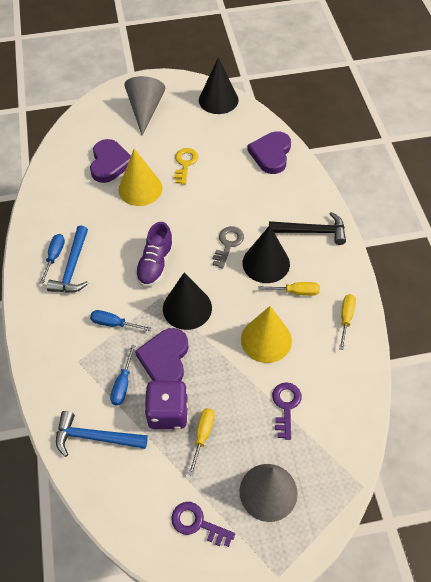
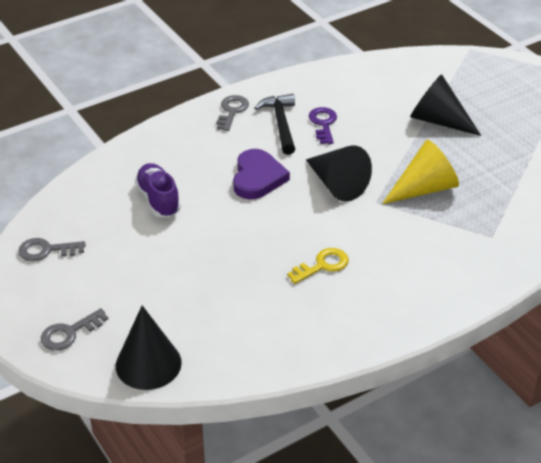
blue hammer: [47,225,88,292] [56,411,148,457] = 2 -> none = 0
blue screwdriver: [40,234,65,284] [90,310,151,331] [110,345,135,405] = 3 -> none = 0
grey cone: [124,76,165,136] [239,464,298,522] = 2 -> none = 0
grey key: [213,226,244,269] = 1 -> [18,238,86,261] [41,308,108,351] [216,95,249,131] = 3
purple dice: [144,381,188,430] = 1 -> none = 0
purple heart: [90,139,131,183] [135,328,188,381] [247,131,291,174] = 3 -> [233,149,290,199] = 1
purple key: [171,502,235,547] [272,382,302,440] = 2 -> [309,107,337,144] = 1
yellow cone: [119,149,162,206] [241,306,292,363] = 2 -> [382,140,459,204] = 1
yellow screwdriver: [188,408,215,476] [258,282,320,296] [339,294,356,350] = 3 -> none = 0

